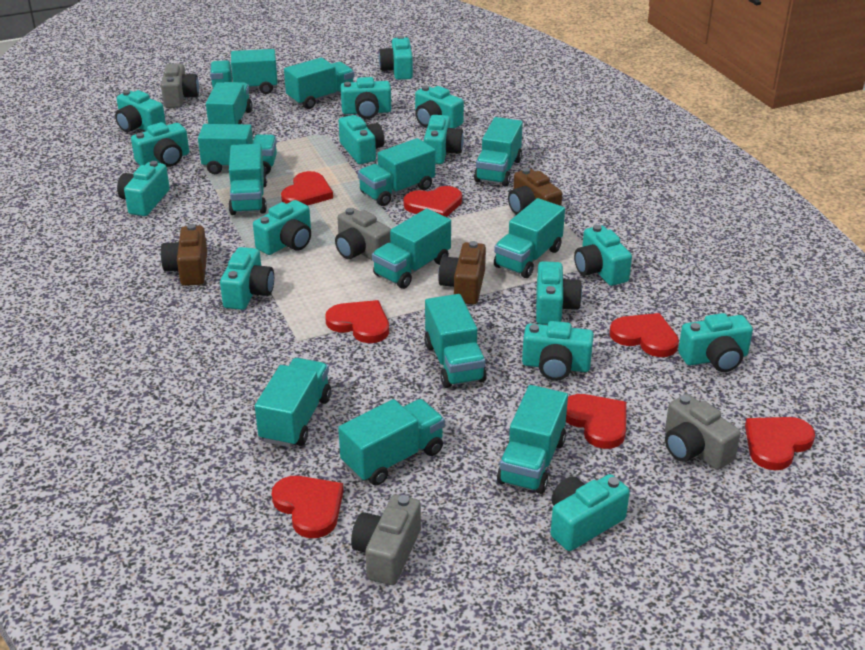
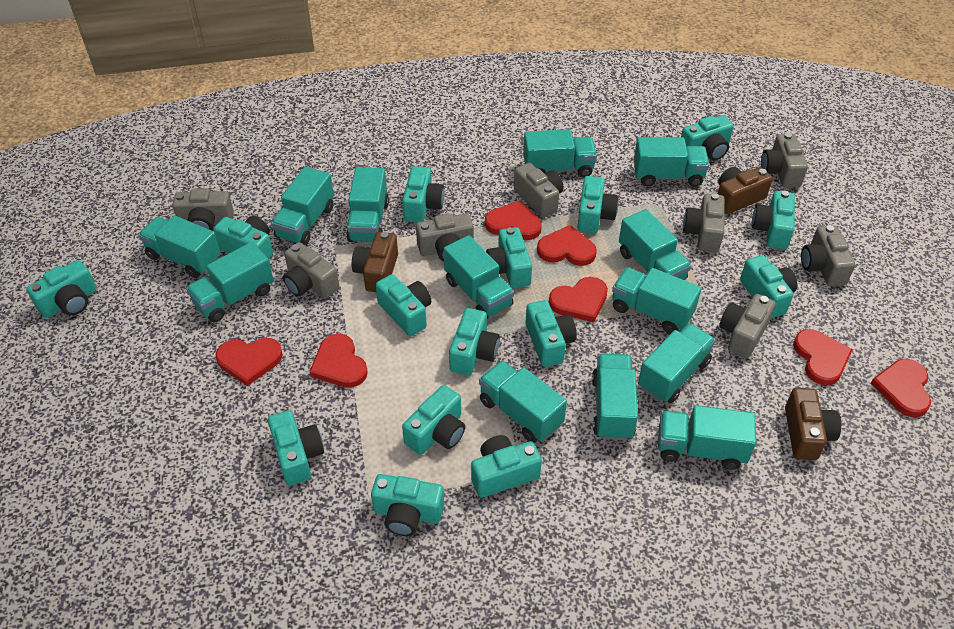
grey camera: [161,64,199,108] [335,208,391,260] [351,494,421,585] [665,394,741,470] = 4 -> [172,188,234,230] [283,242,340,299] [416,213,474,262] [514,163,563,218] [683,193,725,252] [719,294,776,359] [761,133,808,188] [801,225,855,286] = 8

